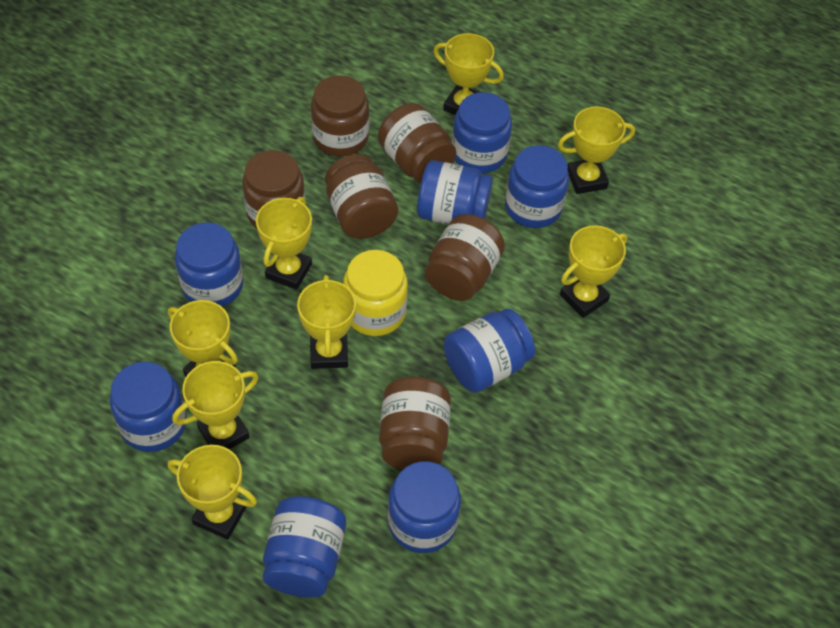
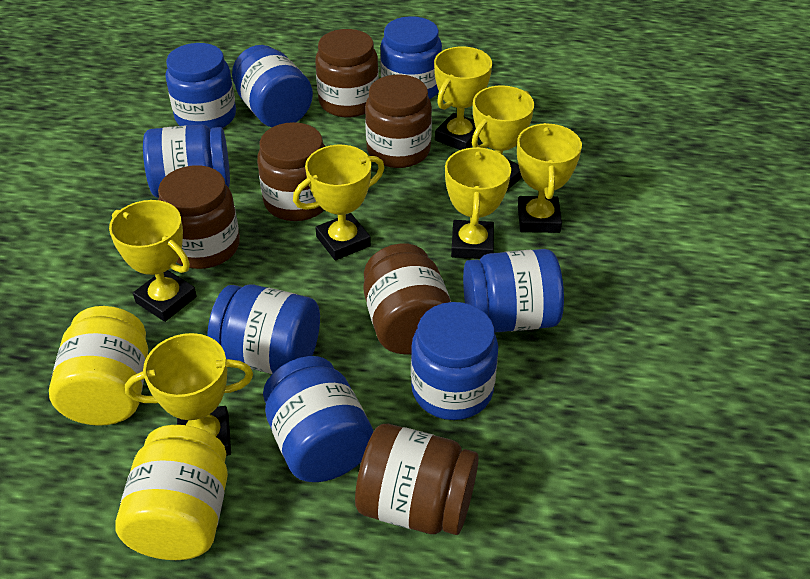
yellow jar: [343,250,408,336] = 1 -> [49,306,148,426] [116,425,228,560] = 2
yellow trophy: [168,300,238,376] [168,445,257,540] [172,361,259,449] [256,197,312,290] [297,275,356,369] [433,33,504,115] [558,106,635,194] [560,225,627,318] = 8 -> [109,200,197,322] [125,333,253,456] [293,145,384,260] [434,47,492,150] [445,147,511,259] [472,85,534,190] [517,123,582,233] = 7

